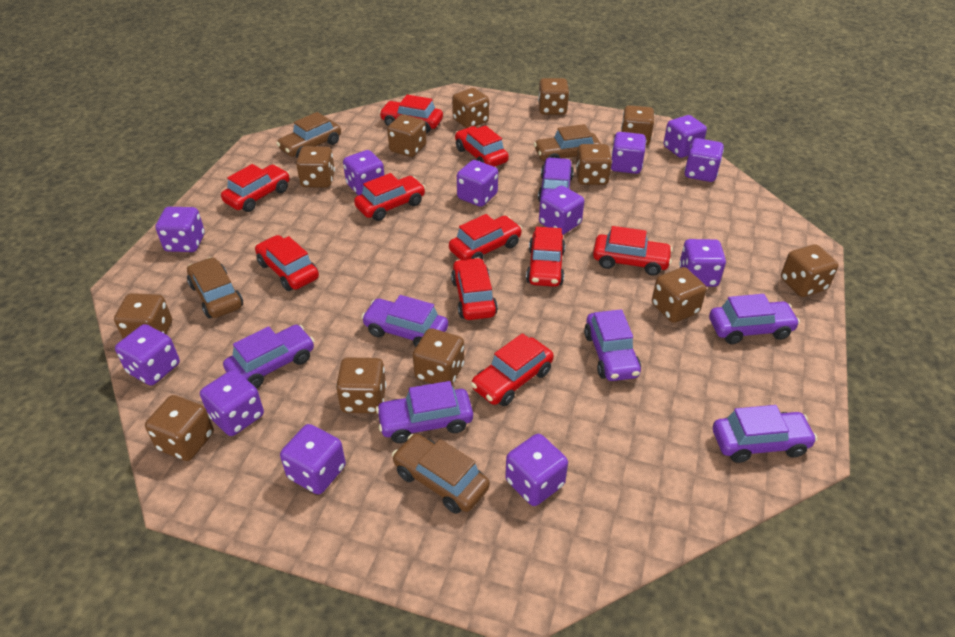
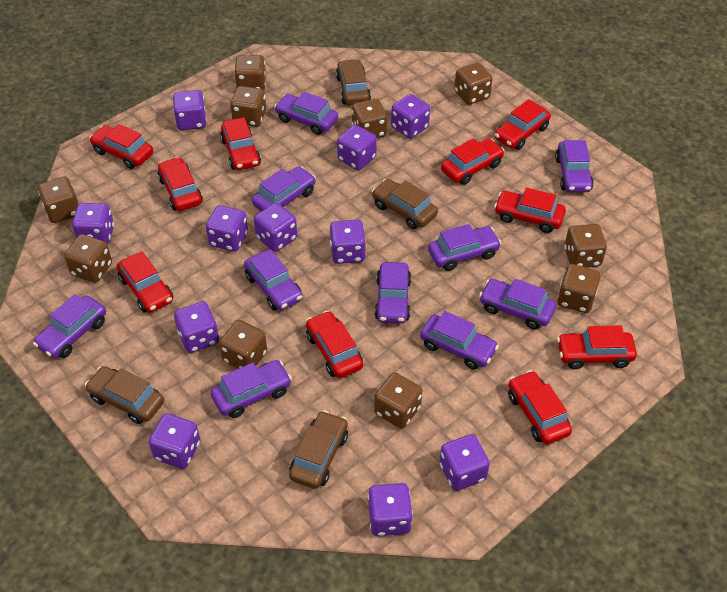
brown dice: [114,293,172,339] [145,395,214,461] [296,146,335,188] [336,357,386,413] [387,115,427,157] [413,328,464,385] [452,88,489,128] [538,78,569,115] [576,144,612,185] [621,105,654,145] [652,267,707,323] [781,244,839,297] = 12 -> [38,176,78,223] [64,234,112,283] [219,320,267,369] [230,86,266,127] [234,55,266,90] [352,99,387,138] [374,372,422,429] [454,63,492,105] [558,264,601,313] [564,224,607,268] = 10
purple car: [223,325,314,388] [361,295,448,347] [376,381,473,443] [538,157,574,202] [584,309,641,381] [709,294,800,344] [713,405,817,463] = 7 -> [33,294,106,358] [210,360,292,418] [244,249,303,311] [252,166,316,211] [274,92,338,135] [374,262,411,323] [420,311,499,369] [428,224,501,271] [479,279,556,329] [555,140,594,192] = 10
purple dice: [115,324,180,385] [156,207,205,252] [200,370,264,436] [280,424,346,494] [343,150,384,195] [457,160,498,207] [505,434,568,506] [539,185,584,235] [611,132,646,174] [663,115,707,158] [679,239,726,287] [685,138,724,182] = 12 -> [72,203,114,245] [149,413,200,469] [173,90,207,130] [174,301,219,353] [206,205,248,252] [254,203,297,252] [330,220,366,264] [337,125,377,170] [368,483,413,536] [391,94,430,138] [439,434,490,491] = 11

